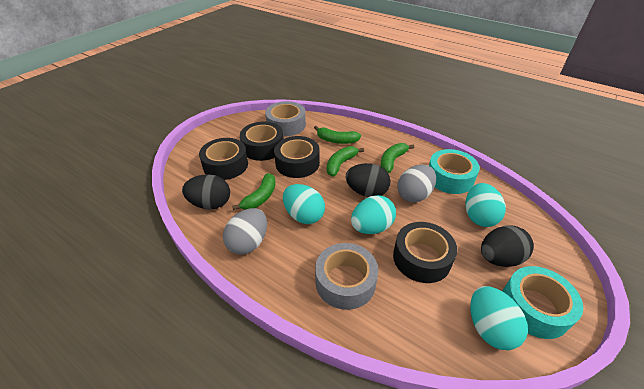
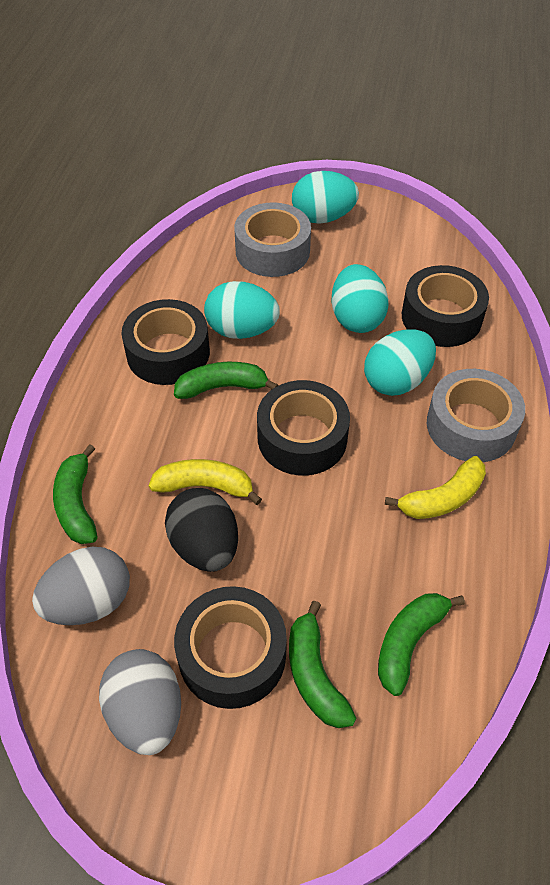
black egg: [182,174,230,209] [346,163,391,197] [481,225,534,267] = 3 -> [165,488,238,572] = 1
turquoise tape: [429,149,480,194] [502,266,583,339] = 2 -> none = 0
yellow banana: none = 0 -> [148,459,262,505] [385,456,486,519] = 2

